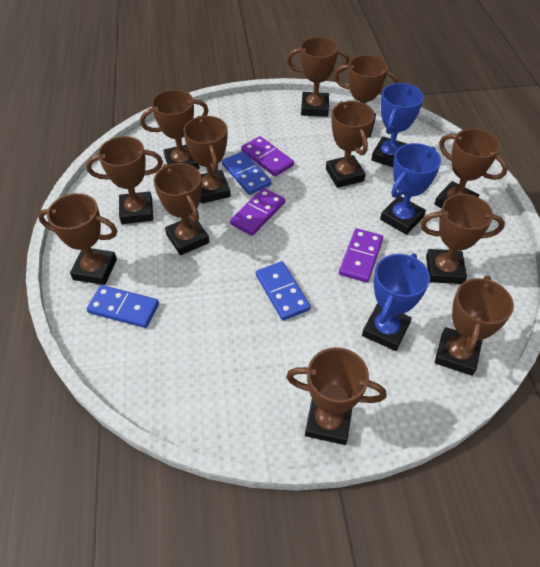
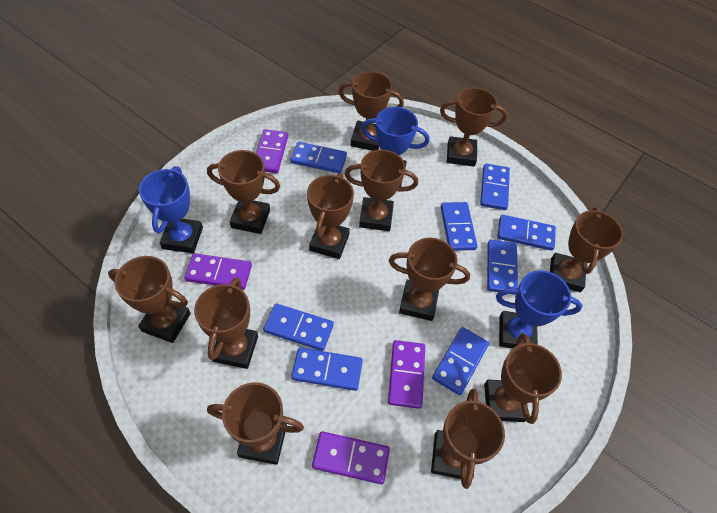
blue domino: [87,285,159,328] [222,151,271,195] [256,261,311,320] = 3 -> [263,303,334,351] [290,142,347,173] [292,347,363,391] [432,327,489,395] [441,202,477,251] [480,163,510,210] [487,240,518,295] [497,215,556,251] = 8
purple domino: [230,188,285,236] [241,136,294,177] [339,228,383,283] = 3 -> [185,253,252,289] [256,129,288,173] [312,431,390,484] [388,340,425,409] = 4

